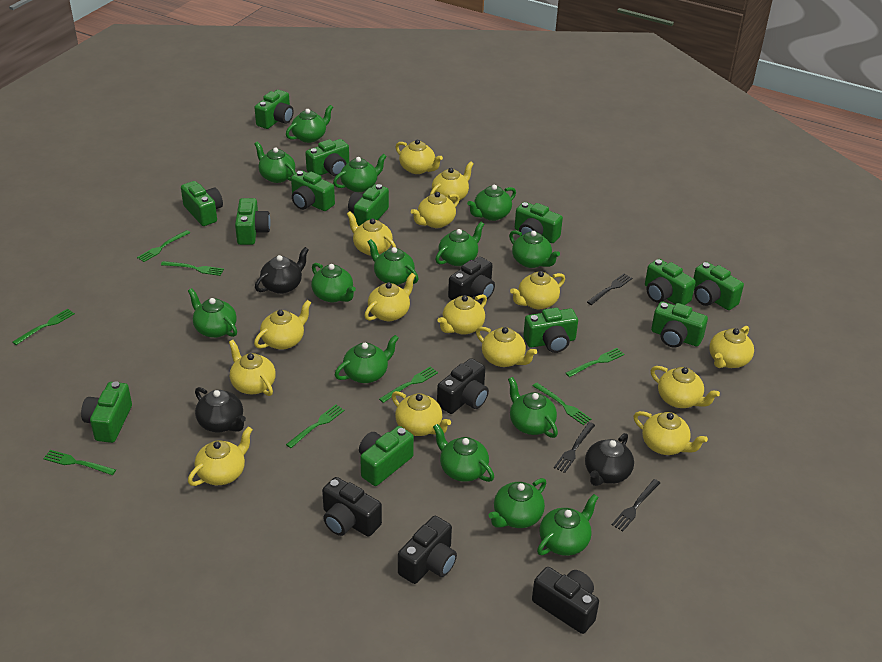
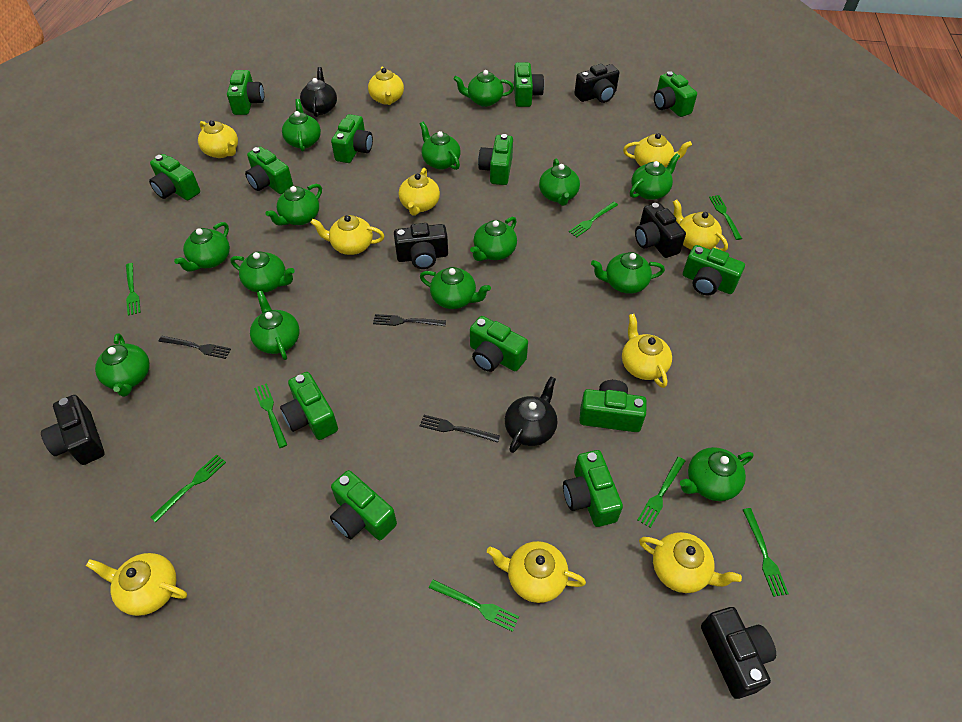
black teapot: [195,387,246,432] [255,247,309,294] [585,433,634,486] = 3 -> [300,67,337,117] [505,376,557,453] = 2
yellow teapot: [188,427,253,486] [229,340,276,396] [254,300,311,350] [347,211,396,256] [364,273,416,321] [392,391,451,436] [396,139,443,174] [411,192,460,228] [430,161,474,203] [437,294,487,335] [476,327,537,367] [510,271,565,309] [633,411,708,455] [651,366,720,408] [709,326,754,368] = 15 -> [86,553,187,616] [198,120,238,158] [310,215,385,255] [368,66,404,105] [399,168,440,216] [487,541,586,603] [622,314,672,388] [623,133,692,168] [639,532,742,593] [673,200,728,252] = 10

